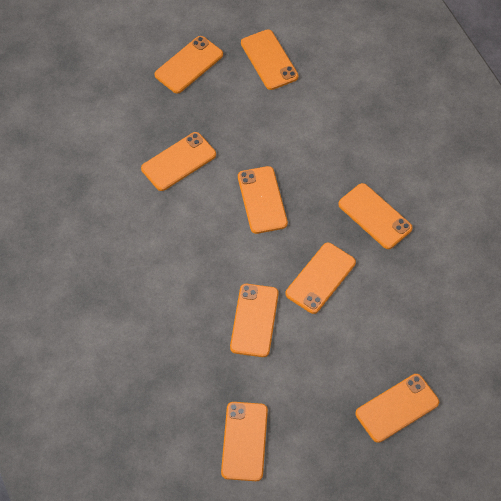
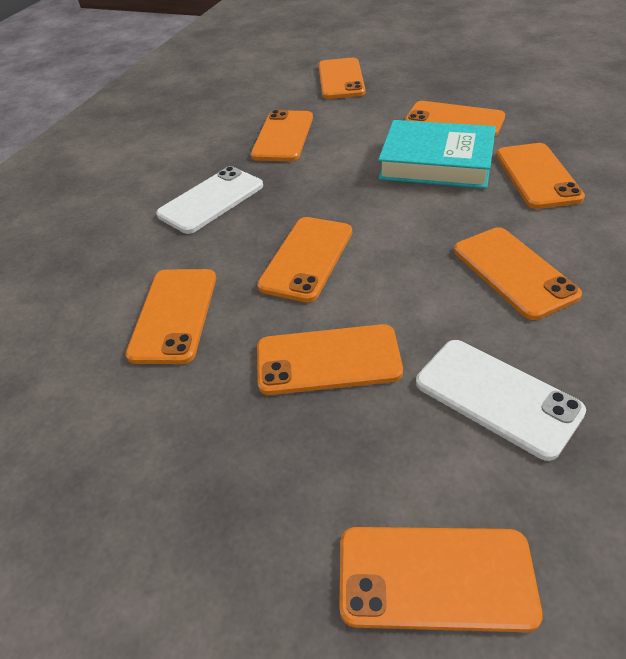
turquoise book: none = 0 -> [378,120,496,189] = 1
white phone: none = 0 -> [156,166,263,234] [416,340,586,461] = 2

